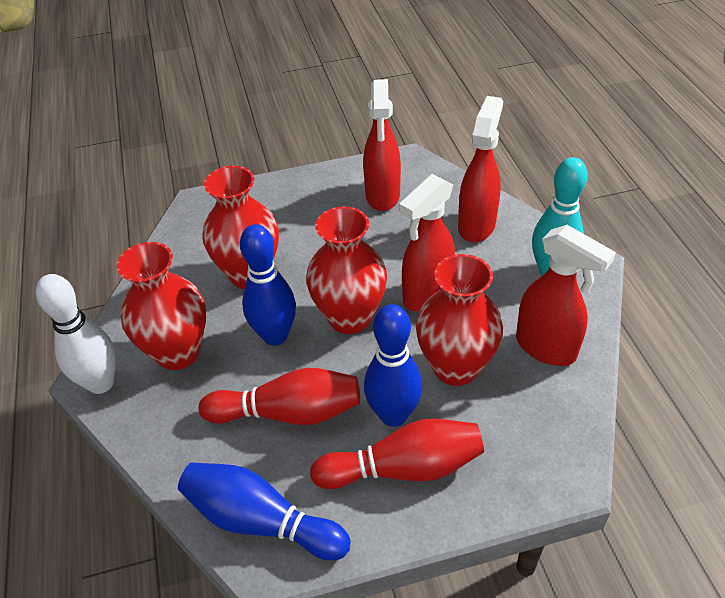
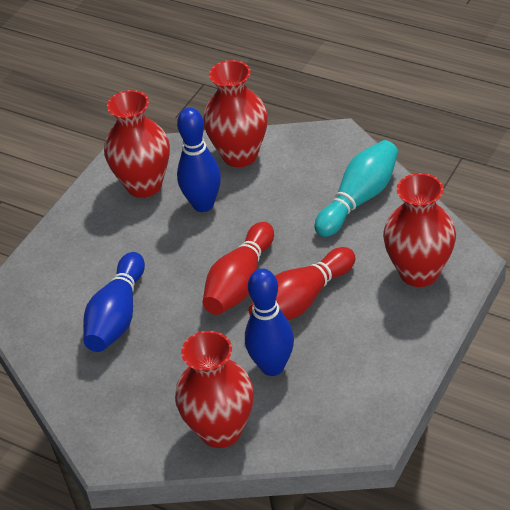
red spray bottle: [363,79,401,211] [399,174,455,312] [458,96,503,243] [516,225,616,366] = 4 -> none = 0
white bowling pin: [36,274,116,394] = 1 -> none = 0

